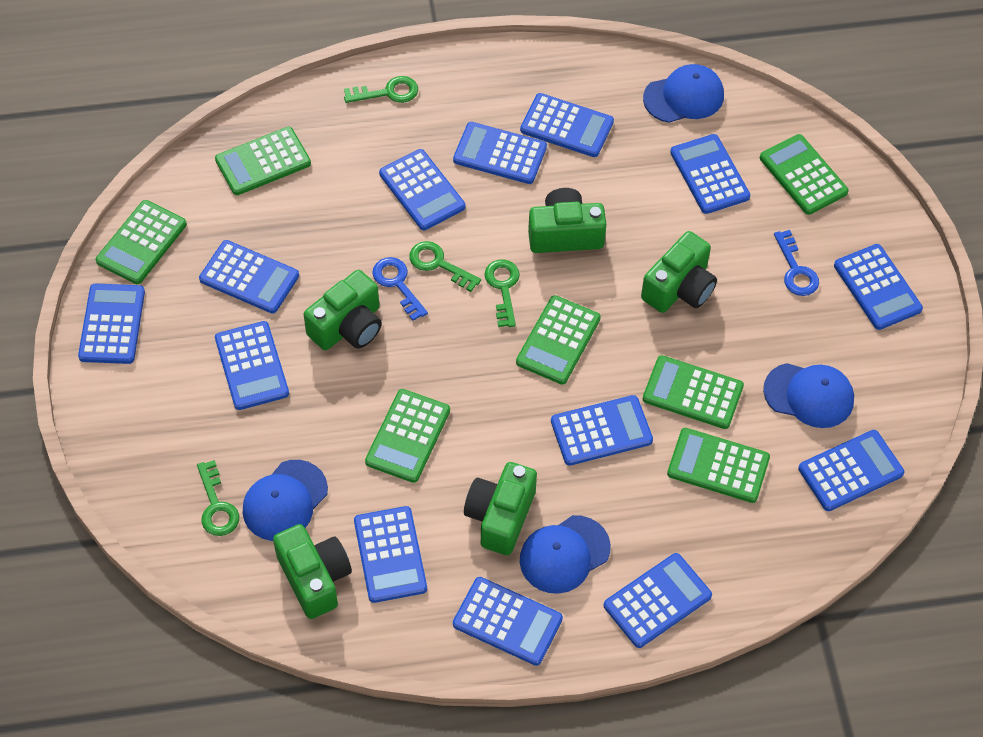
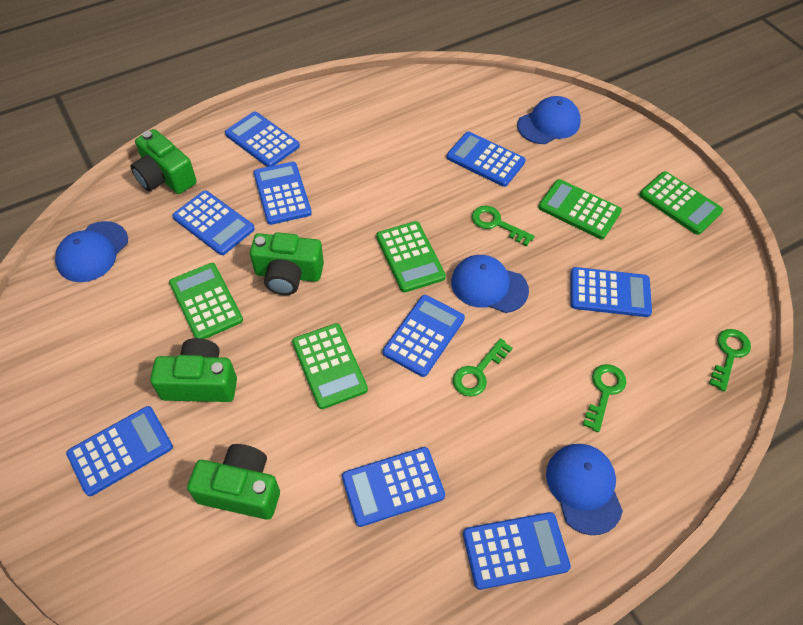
blue calculator: [78,283,145,364] [199,240,299,313] [215,321,289,410] [354,506,427,603] [379,149,465,230] [453,122,547,184] [453,577,563,666] [520,93,614,157] [551,395,653,466] [604,553,712,648] [670,134,750,214] [798,430,905,511] [834,244,923,330] = 13 -> [66,406,173,496] [172,191,255,255] [225,111,300,167] [254,162,312,225] [342,447,445,527] [383,295,465,377] [447,132,526,187] [463,512,571,590] [571,267,652,317] = 9
blue key: [372,257,428,321] [774,230,819,296] = 2 -> none = 0
green calculator: [96,200,187,284] [215,127,311,195] [365,389,450,483] [516,295,601,384] [643,355,744,429] [667,428,770,503] [760,134,849,215] = 7 -> [169,263,243,339] [292,323,368,409] [376,221,446,293] [538,179,622,239] [639,171,723,235] = 5
green camera: [273,524,352,619] [304,270,382,350] [464,462,537,555] [528,188,607,253] [641,231,717,313] = 5 -> [130,129,197,194] [150,338,237,402] [187,444,280,520] [250,232,324,295] = 4

